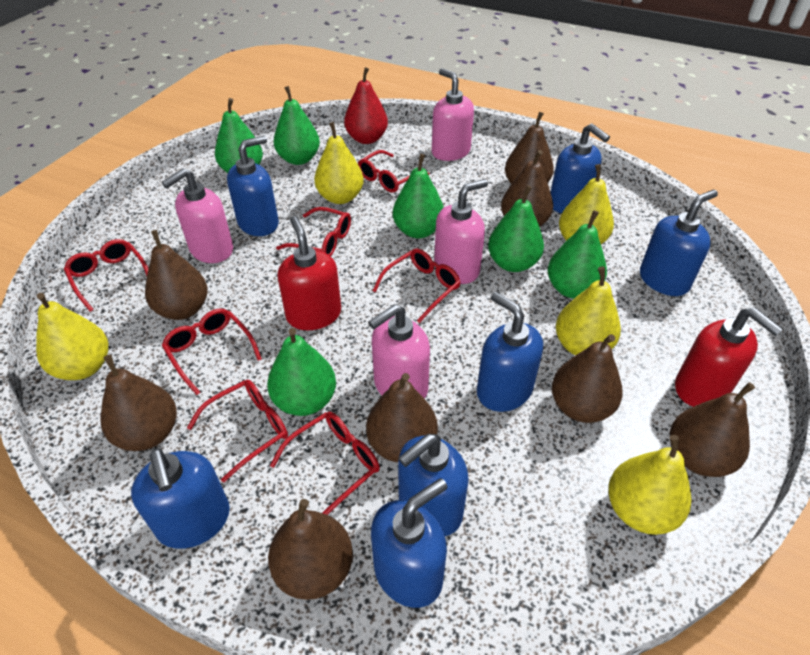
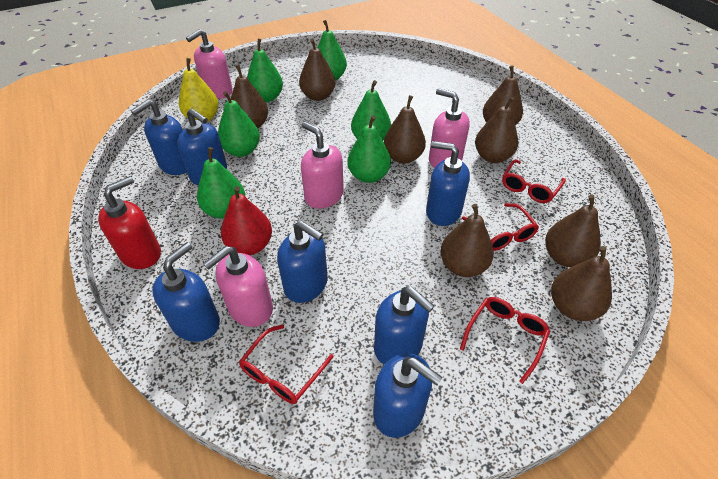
red glasses: [64,239,148,312] [162,308,262,395] [187,380,288,483] [270,412,380,515] [276,207,351,256] [358,150,430,193] [373,248,461,323] = 7 -> [239,324,334,404] [460,297,550,384] [462,203,539,251] [502,159,566,203] = 4
red soap dispenser: [277,216,341,330] [675,308,783,407] = 2 -> [98,176,161,269] = 1
yellow pear: [36,293,108,380] [314,122,364,204] [556,266,621,355] [559,164,614,244] [608,435,692,535] = 5 -> [179,58,219,123] = 1

